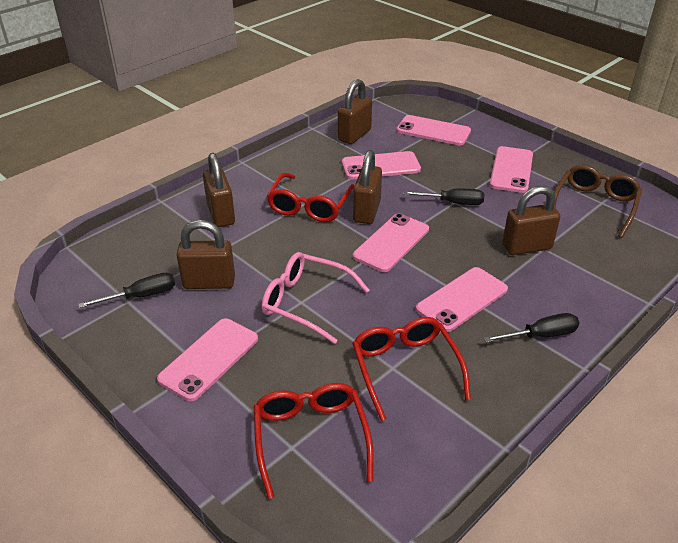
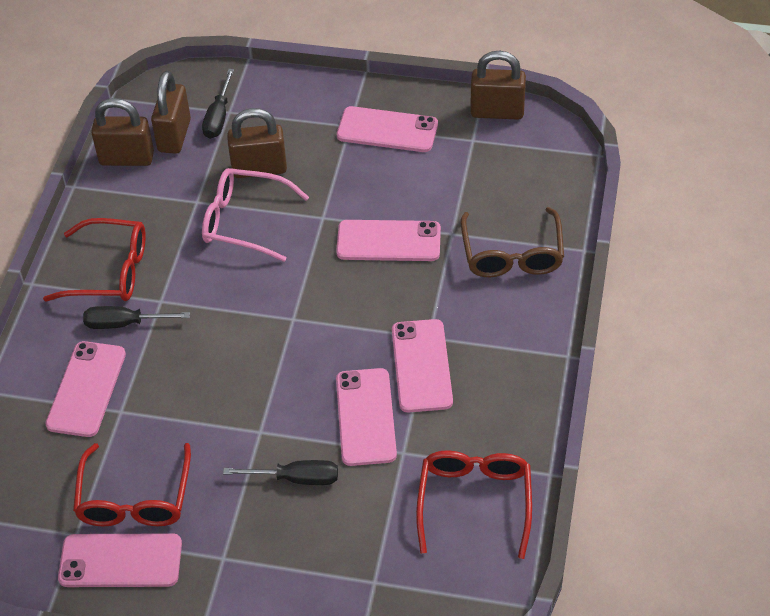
brown padlock: [177,220,235,289] [203,153,235,227] [338,79,372,144] [353,150,382,224] [502,186,560,255] = 5 -> [91,98,154,166] [151,71,191,154] [227,108,287,178] [470,50,526,120] = 4

